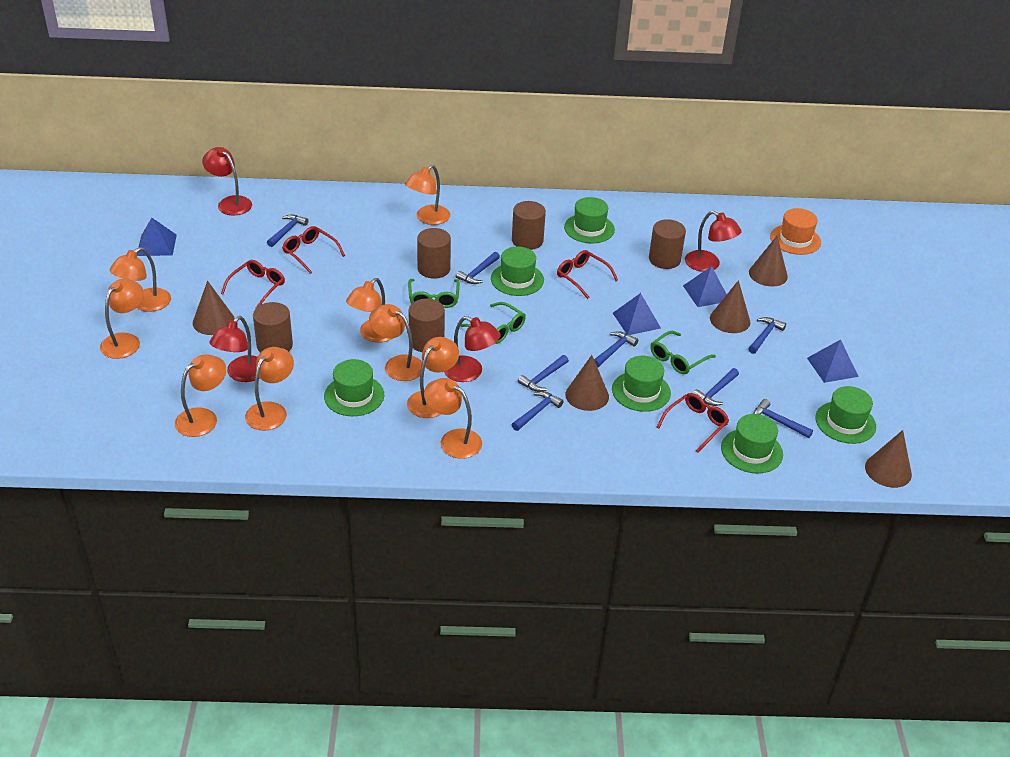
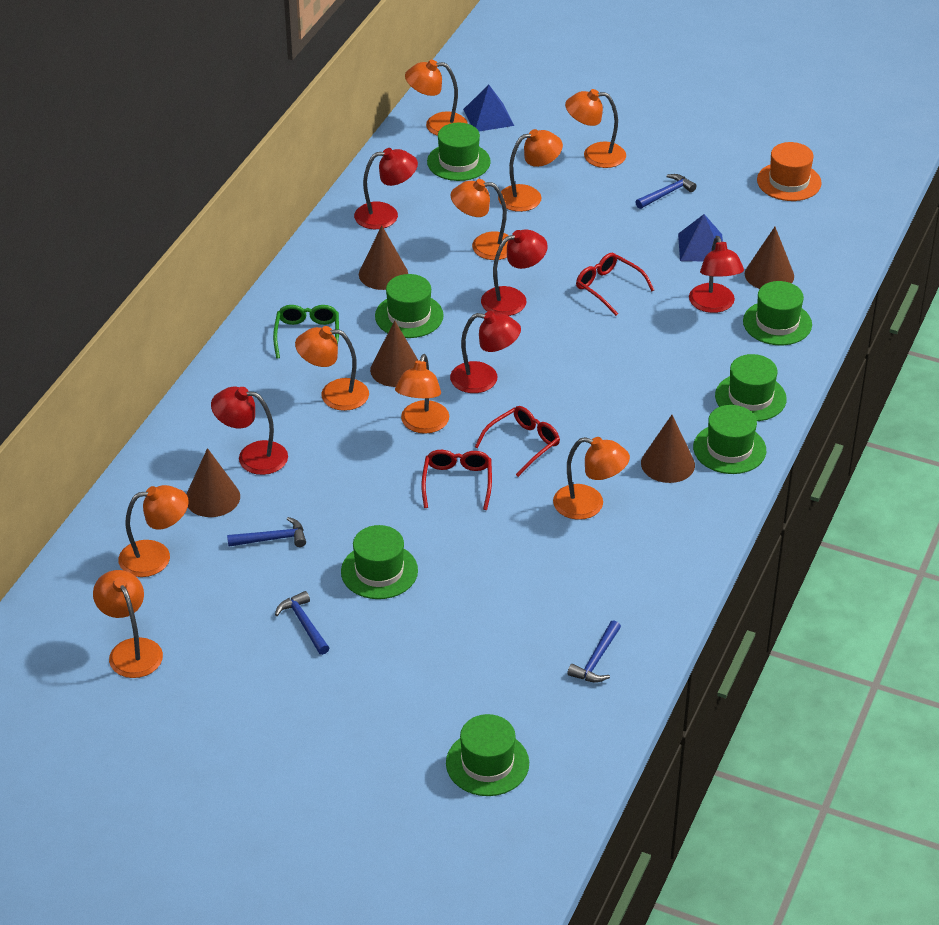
blue hammer: [267,214,308,247] [456,252,500,284] [512,391,564,431] [518,355,569,392] [594,331,638,367] [693,368,739,406] [748,317,786,354] [754,399,813,438] = 8 -> [227,517,306,547] [275,591,329,655] [567,620,621,683] [636,174,696,209] = 4
blue pyramid: [137,218,177,256] [613,293,661,335] [683,266,727,307] [807,340,859,383] = 4 -> [463,85,514,132] [678,214,723,261] = 2
brown cylinder: [253,302,293,353] [409,299,445,352] [417,228,451,279] [512,201,546,250] [649,219,686,269] = 5 -> none = 0
green glasses: [408,279,460,308] [461,302,526,344] [651,331,716,374] = 3 -> [273,305,339,359] = 1
green hat: [324,359,384,416] [491,246,544,296] [564,197,615,243] [612,356,671,412] [721,414,783,474] [815,386,876,444] = 6 -> [341,525,418,599] [375,274,444,338] [427,123,491,181] [446,714,529,796] [693,405,766,474] [715,354,787,421] [743,281,812,345] = 7
red glasses: [221,260,285,308] [282,226,345,274] [557,250,618,299] [657,393,729,453] = 4 -> [421,450,492,510] [475,406,560,477] [576,253,654,316] = 3
red lamp: [202,147,252,216] [209,316,258,382] [444,316,500,382] [685,211,742,272] = 4 -> [211,387,288,475] [354,148,418,229] [450,311,521,393] [481,229,548,316] [689,236,744,313] = 5

